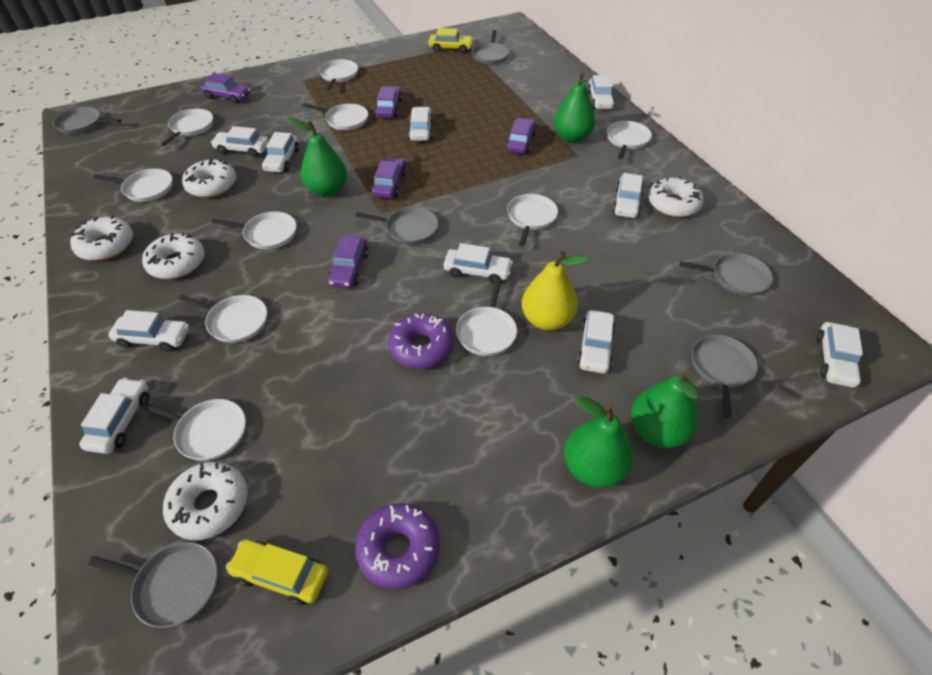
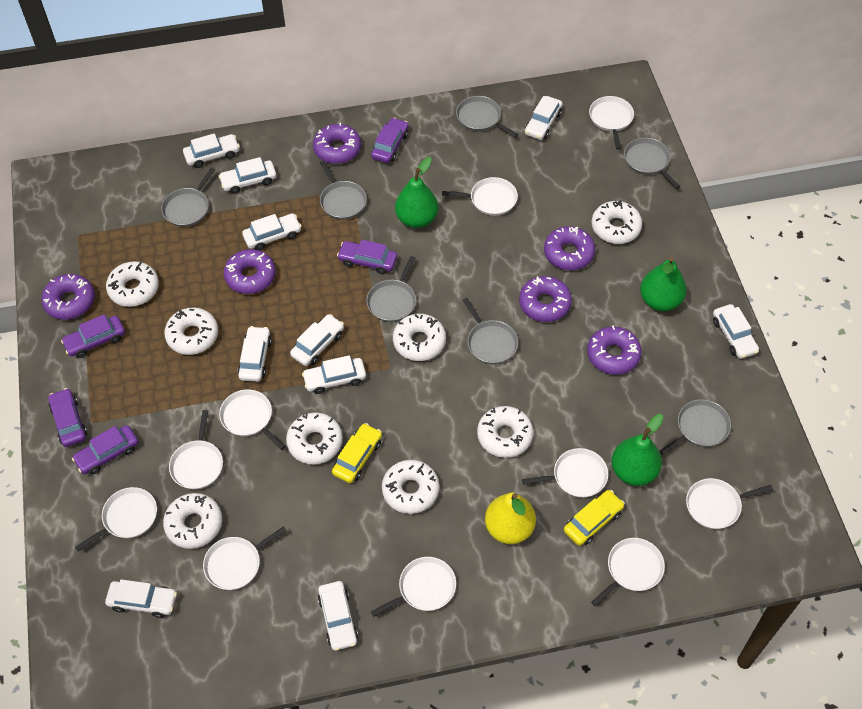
green pear: [288,118,347,197] [554,72,595,143] [564,396,633,488] [631,370,699,448] = 4 -> [395,157,438,228] [612,414,663,486] [640,257,687,311] = 3
grey pan: [53,107,121,134] [88,542,218,628] [355,207,439,244] [472,30,510,64] [679,253,773,296] [692,335,758,418] = 6 -> [161,168,215,227] [320,161,367,220] [366,256,416,322] [456,96,518,137] [463,298,518,364] [624,138,680,189] [659,399,731,455] = 7
purple donut: [355,504,440,589] [388,313,454,369] = 2 -> [41,274,95,320] [224,249,276,294] [313,123,361,164] [519,276,572,322] [544,226,595,270] [587,325,642,375] = 6
white donut: [70,215,133,261] [142,232,205,279] [163,462,248,540] [182,158,236,198] [649,176,704,217] = 5 -> [106,261,159,307] [163,493,222,549] [164,308,218,355] [286,412,343,464] [382,460,439,514] [393,314,446,361] [477,406,533,458] [591,200,642,244] = 8

